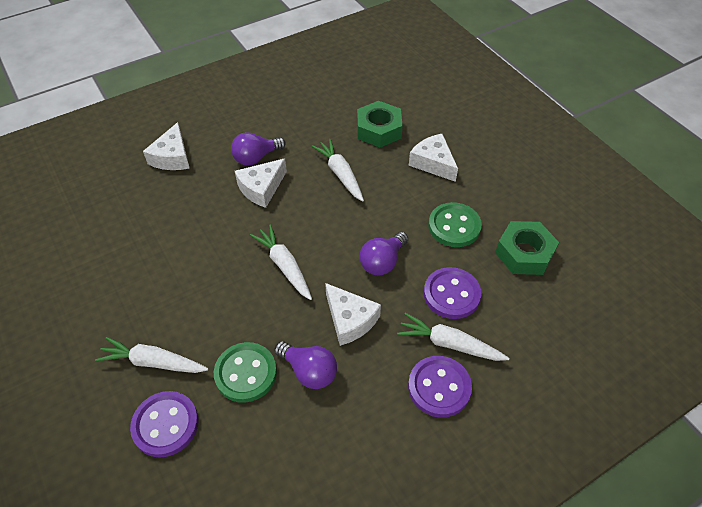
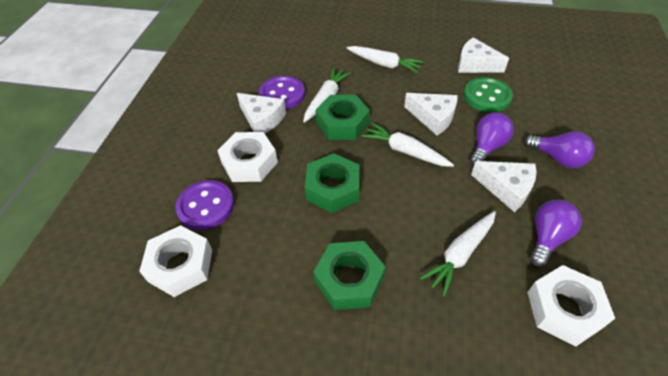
green button: [214,342,277,403] [428,202,482,247] = 2 -> [463,77,513,112] = 1
green nut: [357,101,403,148] [495,221,559,275] = 2 -> [305,153,359,213] [313,241,386,310] [316,95,370,140] = 3
purple button: [130,391,199,458] [408,356,472,418] [424,267,482,319] = 3 -> [176,180,234,230] [259,76,305,109] = 2
white nut: none = 0 -> [139,225,212,297] [217,132,278,182] [527,265,615,347] = 3

